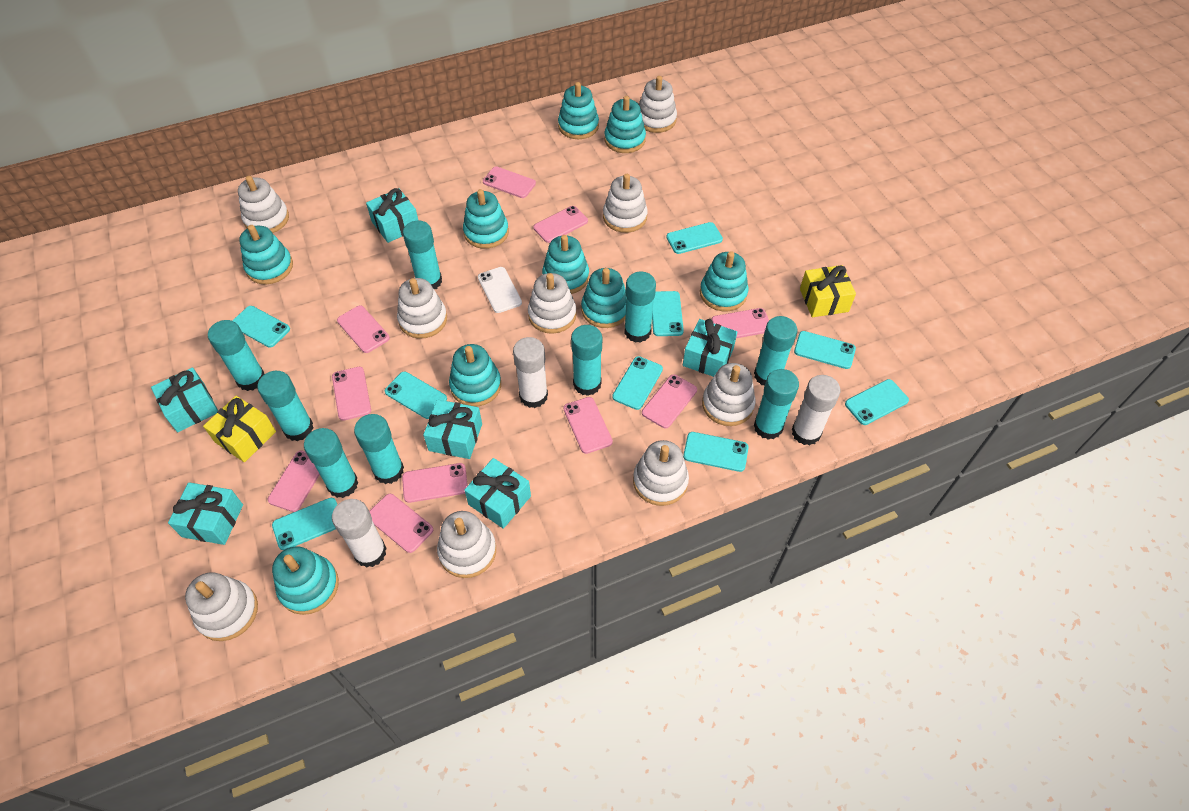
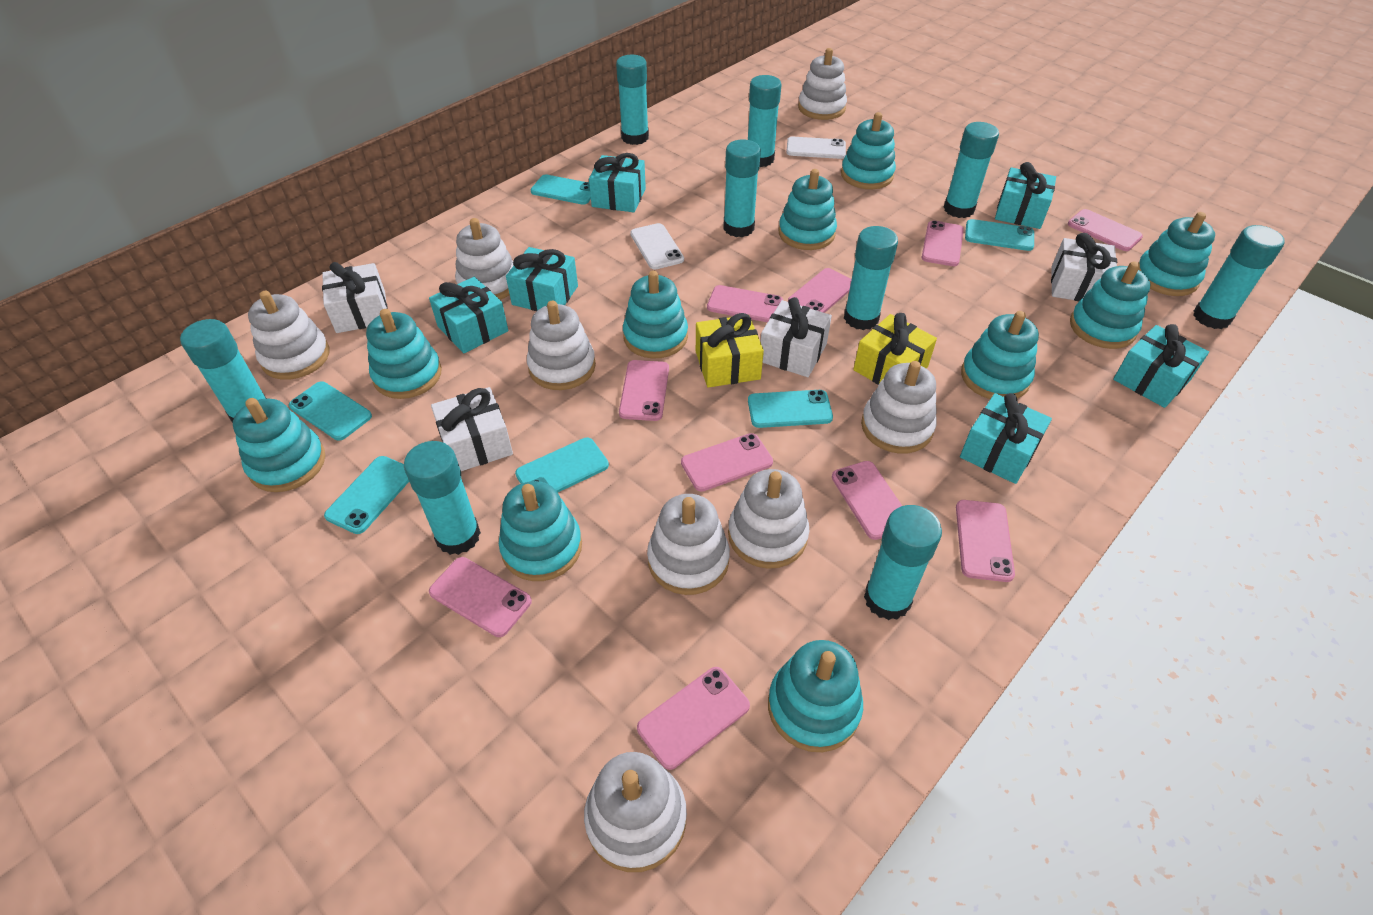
turquoise phone: [232,306,290,348] [272,498,337,550] [385,372,447,419] [612,356,663,410] [652,291,684,336] [666,222,723,254] [683,432,749,472] [794,331,856,369] [845,379,909,425] = 9 -> [289,382,372,441] [324,456,409,534] [515,437,609,492] [531,174,591,205] [748,390,833,428] [965,219,1034,251] = 6
turquoise stacking toy: [239,225,293,285] [272,546,339,615] [449,344,501,407] [463,189,509,249] [542,235,589,294] [558,82,599,139] [581,268,626,328] [604,96,646,153] [700,251,749,311] = 9 -> [233,398,325,492] [366,309,442,399] [499,481,582,581] [623,271,688,359] [768,640,863,752] [779,169,837,250] [841,112,896,189] [961,311,1039,399] [1070,261,1151,349] [1139,212,1215,296] = 10
white gift: none = 0 -> [322,262,388,333] [431,387,513,471] [761,297,832,377] [1051,233,1117,301] = 4
white glue stick: [332,499,387,568] [513,337,548,408] [792,375,840,446] = 3 -> none = 0
white phone: [478,267,522,313] = 1 -> [630,223,684,269] [786,137,846,159] = 2
white stacking toy: [185,572,258,641] [238,176,289,233] [397,278,447,339] [437,511,496,578] [528,273,577,334] [603,174,648,233] [633,440,689,506] [639,76,677,133] [702,363,755,426] = 9 -> [248,291,329,380] [455,218,514,300] [527,301,596,390] [584,752,687,872] [647,494,730,595] [728,469,809,569] [798,48,847,120] [861,361,937,454] = 8

